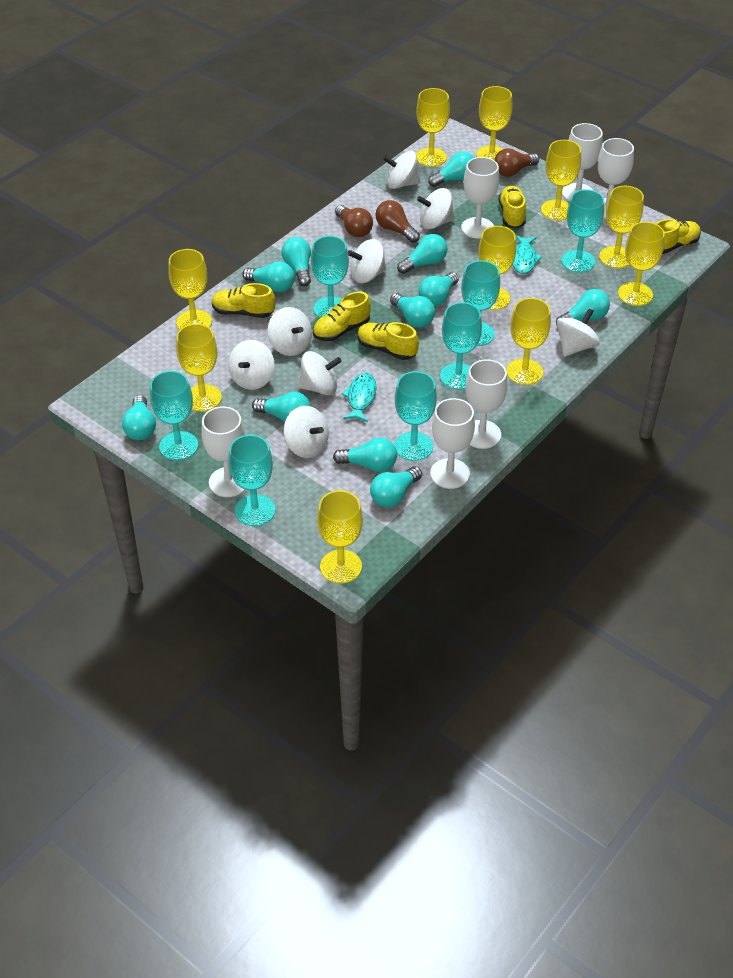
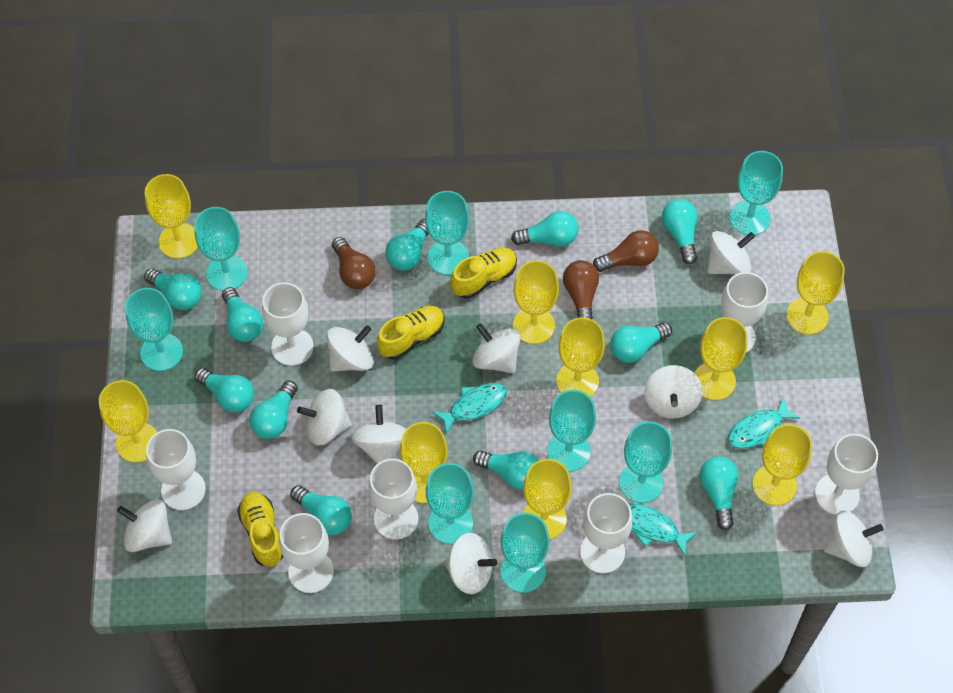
turquoise fish: [341,372,377,422] [513,235,542,274] = 2 -> [432,383,507,435] [629,504,698,556] [728,397,800,449] = 3
turquoise goblet: [150,371,198,460] [228,435,276,526] [311,236,349,318] [394,371,437,461] [440,302,482,390] [461,260,500,346] [561,189,604,272] = 7 -> [125,288,183,371] [194,207,248,291] [425,191,469,275] [426,463,474,544] [500,513,550,593] [547,389,596,472] [619,421,672,503] [729,151,783,235] = 8
white goblet: [201,406,245,497] [430,398,475,489] [461,157,499,239] [466,359,508,449] [562,123,603,201] [598,138,634,219] = 6 -> [146,429,206,510] [262,282,314,366] [279,513,334,593] [369,458,418,540] [580,493,632,574] [721,272,768,353] [815,434,878,515] = 7
white spinning top: [228,340,275,390] [267,307,312,356] [283,406,329,458] [298,351,342,395] [348,239,386,283] [383,151,420,189] [417,188,454,229] [557,308,600,357] = 8 -> [117,499,172,552] [297,389,352,446] [327,325,374,372] [351,405,406,464] [445,533,497,594] [472,323,521,373] [644,365,702,418] [707,231,755,275] [824,510,884,567] = 9
yellow goblet: [168,249,212,330] [176,324,222,412] [317,490,363,584] [416,88,450,167] [476,86,513,160] [478,226,516,310] [506,298,551,385] [541,140,581,220] [599,186,644,268] [618,222,665,306] = 10 -> [99,380,157,462] [145,174,198,259] [400,422,448,503] [513,260,559,344] [523,459,572,539] [556,317,605,397] [695,317,748,400] [752,424,812,505] [786,251,845,335] = 9
yellow shoe: [212,283,275,318] [313,292,371,341] [357,322,419,360] [499,185,526,228] [656,219,701,254] = 5 -> [237,492,283,567] [377,306,445,359] [451,247,517,299] = 3

